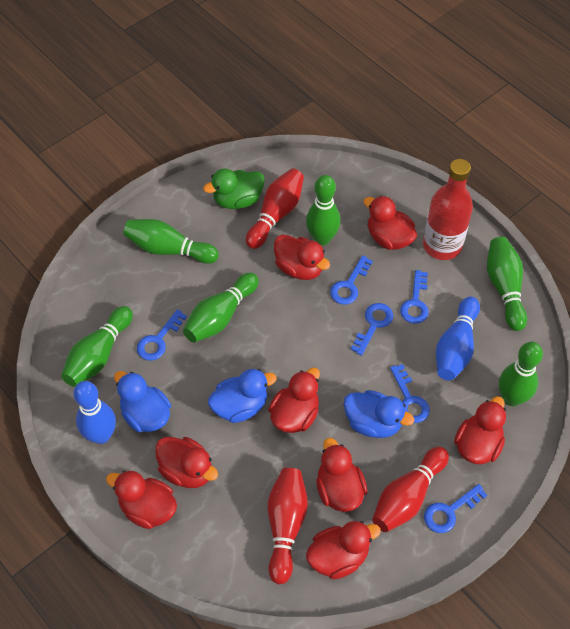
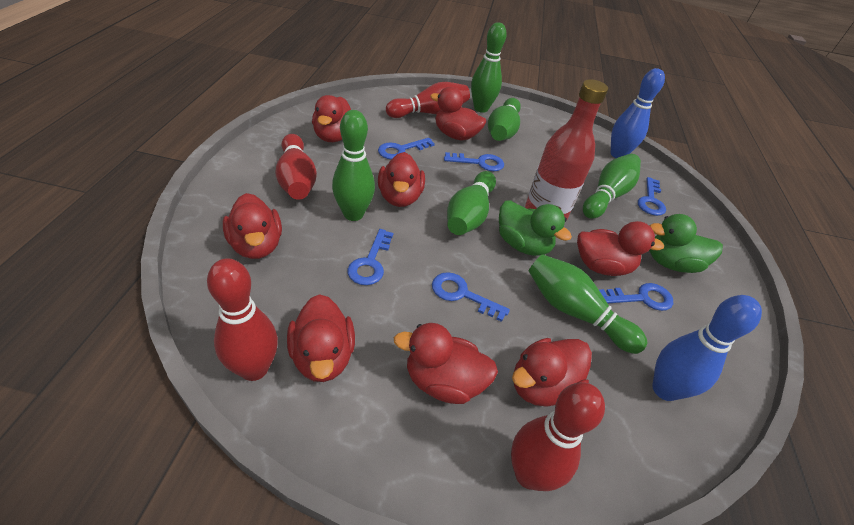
blue duck: [114,371,171,432] [208,369,277,423] [344,390,414,438] = 3 -> none = 0
green duck: [203,169,265,209] = 1 -> [499,201,572,256] [649,214,723,273] = 2
red bowling pin: [246,168,304,249] [268,468,308,584] [372,447,449,532] = 3 -> [207,258,278,381] [275,134,317,200] [386,82,470,118] [511,382,605,491] = 4

